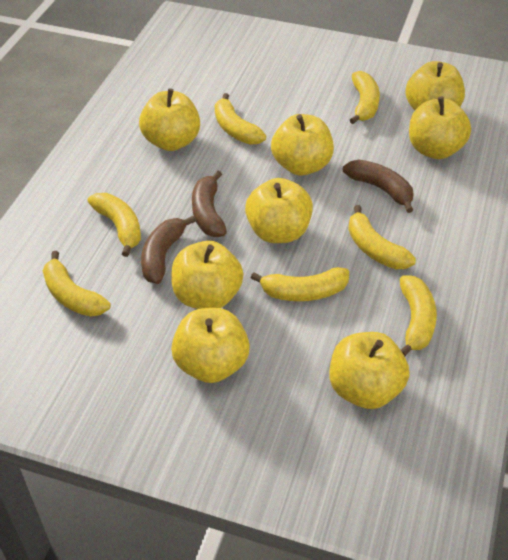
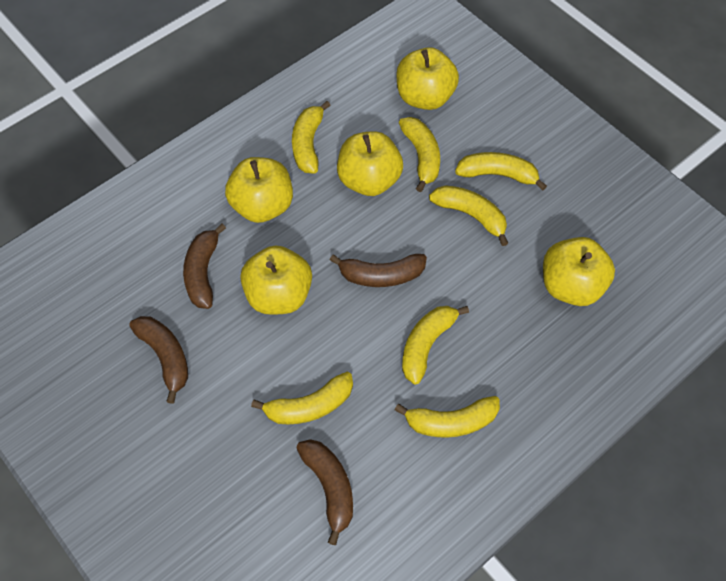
brown banana: [141,216,196,284] [192,171,227,237] [343,160,414,213] = 3 -> [129,316,188,404] [183,224,226,309] [297,439,353,545] [330,254,427,287] = 4
yellow apple: [139,88,200,151] [171,241,244,309] [171,308,250,383] [245,178,313,243] [271,114,334,176] [329,332,410,409] [405,61,465,110] [409,96,471,159] = 8 -> [225,157,293,223] [240,245,312,315] [337,131,403,196] [396,47,459,110] [543,237,615,306] = 5

